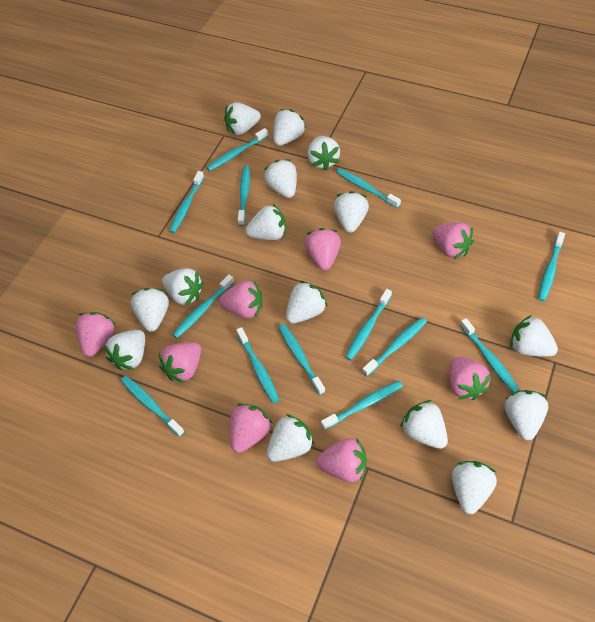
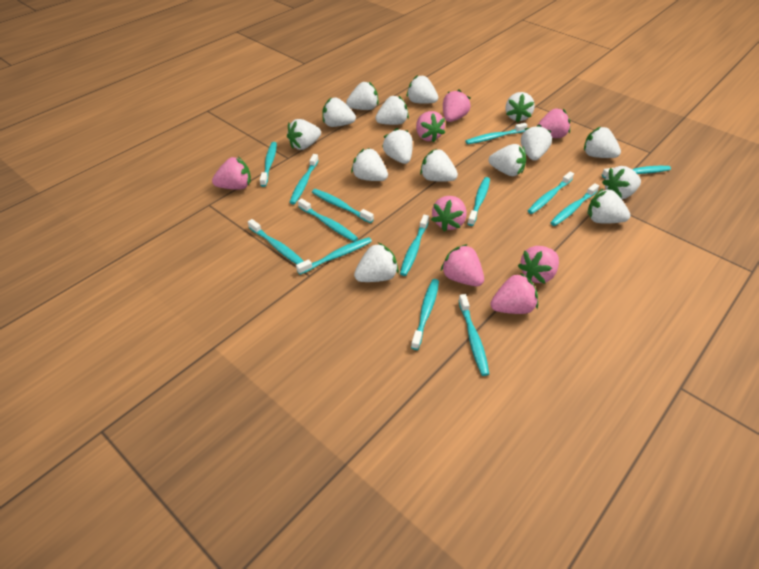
turquoise toothbrush: [121,376,184,437] [169,171,204,233] [172,275,234,338] [206,128,268,171] [236,327,279,404] [238,166,250,226] [278,324,325,395] [321,381,403,430] [336,168,401,208] [345,289,392,360] [362,317,427,376] [460,318,519,393] [538,232,565,302] = 13 -> [248,219,304,264] [260,142,277,187] [289,154,319,204] [296,237,372,275] [298,198,358,242] [312,189,374,223] [400,215,429,276] [411,279,439,350] [458,294,489,376] [465,123,528,144] [468,177,490,226] [528,172,574,214] [550,183,599,226] [602,166,671,178] = 14

